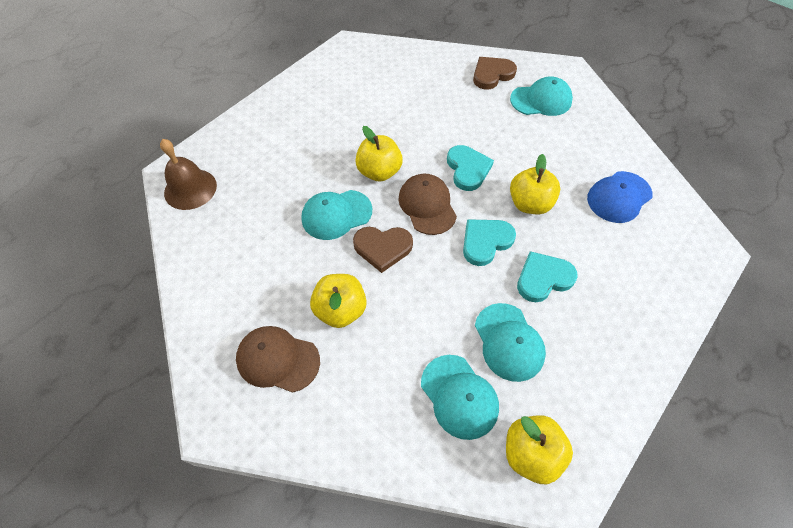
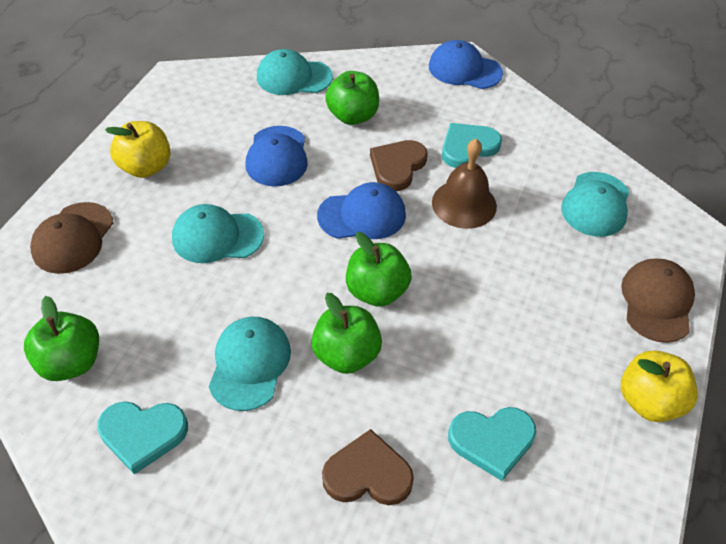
blue cap: [587,171,653,223] = 1 -> [246,126,308,186] [317,182,406,239] [429,40,503,89] = 3
green apple: none = 0 -> [24,296,99,381] [311,293,382,374] [325,71,379,125] [346,232,412,307] = 4
yellow apple: [310,274,367,328] [355,126,403,182] [506,415,573,484] [510,154,560,214] = 4 -> [105,121,171,178] [621,351,698,422] = 2

